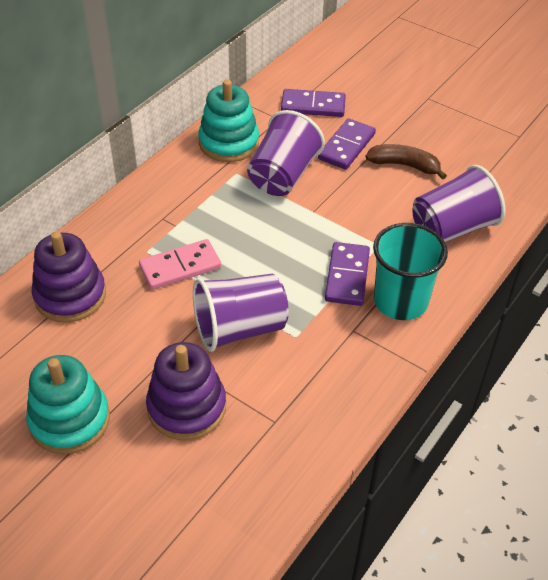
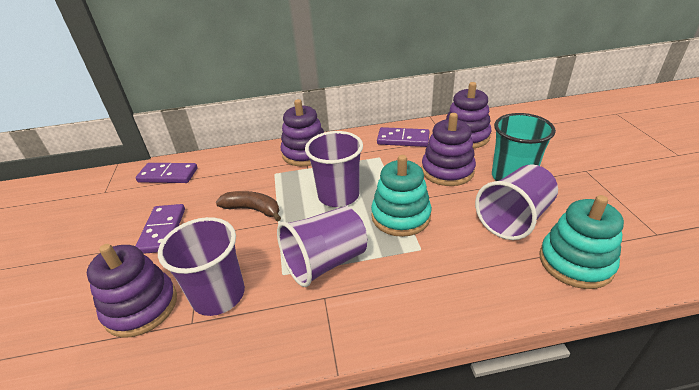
pink domino: [139,239,221,290] = 1 -> none = 0
purple cup: [193,274,289,352] [247,110,325,196] [412,165,505,242] = 3 -> [158,217,245,316] [277,206,367,287] [305,131,363,207] [475,165,558,240] = 4
purple stacking toy: [32,231,106,323] [146,342,226,440] = 2 -> [87,244,177,338] [280,99,324,166] [422,113,476,186] [446,82,491,148] = 4

